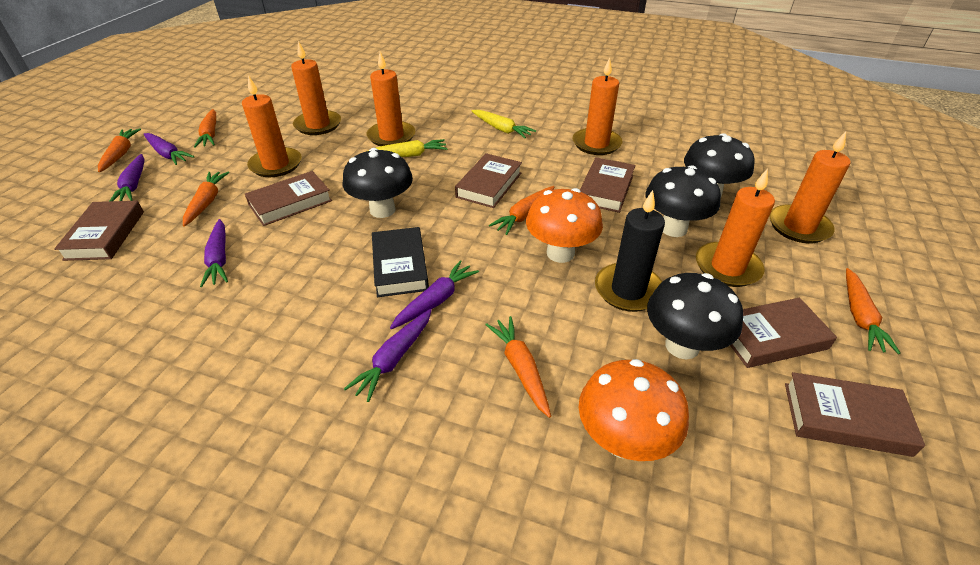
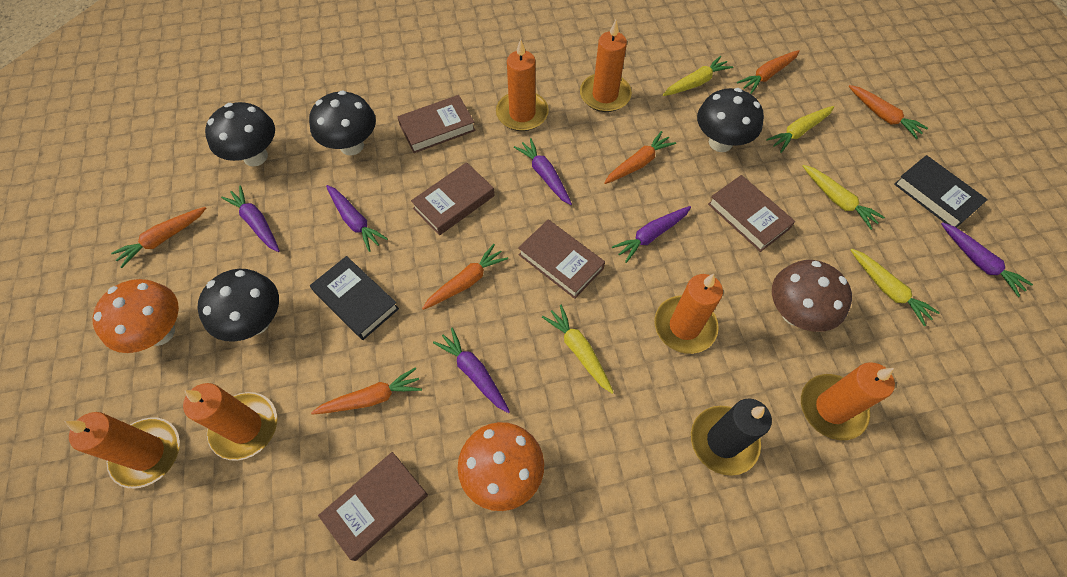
black book: [372,227,429,297] = 1 -> [310,256,399,340] [894,155,988,228] = 2
brown book: [54,201,144,261] [245,171,332,226] [455,153,522,208] [580,157,635,213] [730,298,837,368] [785,372,925,457] = 6 -> [318,452,428,561] [397,95,476,153] [411,162,495,235] [518,220,605,299] [708,175,795,252] = 5
brown mushroom: none = 0 -> [772,260,852,332] = 1
purple carrot: [110,154,145,201] [144,133,194,165] [200,219,228,287] [344,309,432,402] [390,260,479,329] = 5 -> [221,186,280,252] [326,185,388,252] [433,328,510,413] [514,138,572,205] [612,206,691,263] [941,222,1033,297] = 6
yellow carrot: [368,139,447,157] [472,110,536,138] = 2 -> [542,305,614,394] [663,56,733,96] [766,106,834,153] [803,165,885,230] [851,249,940,326] = 5

